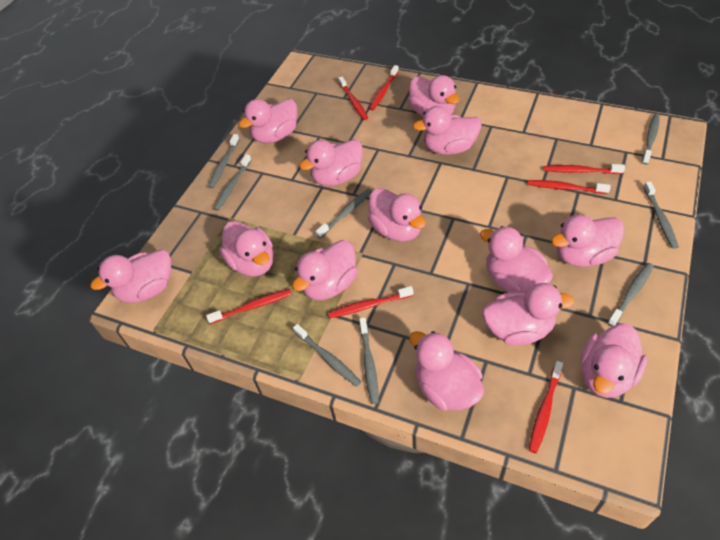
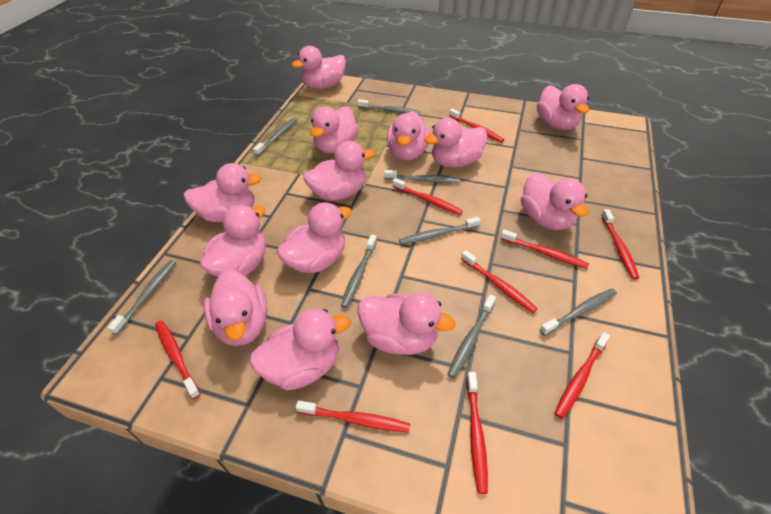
red toothbrush: [206,289,291,324] [328,286,413,318] [338,77,368,120] [369,65,399,111] [528,180,611,194] [529,361,563,453] [544,164,625,174] = 7 -> [155,320,201,399] [296,400,410,433] [392,178,463,215] [449,108,504,143] [461,250,538,313] [467,372,488,494] [500,229,589,269] [554,332,610,419] [601,209,639,279] = 9

